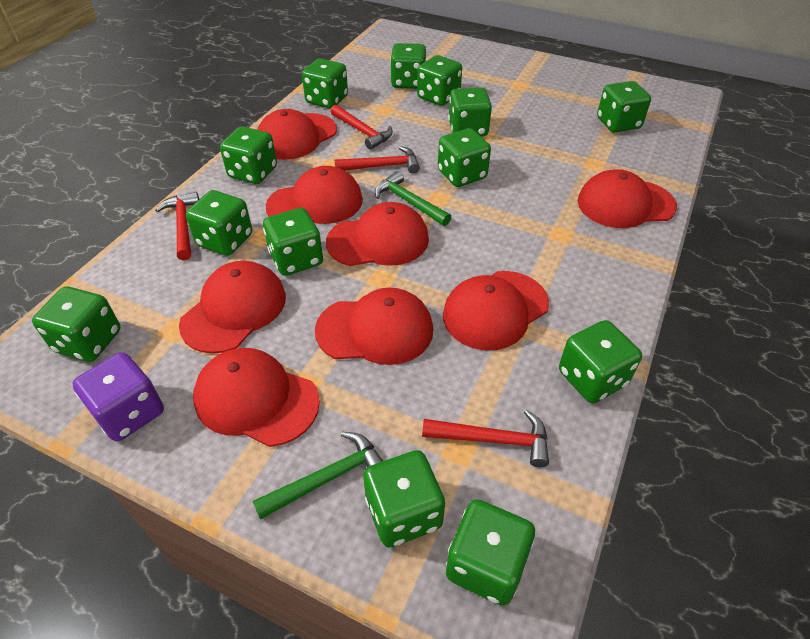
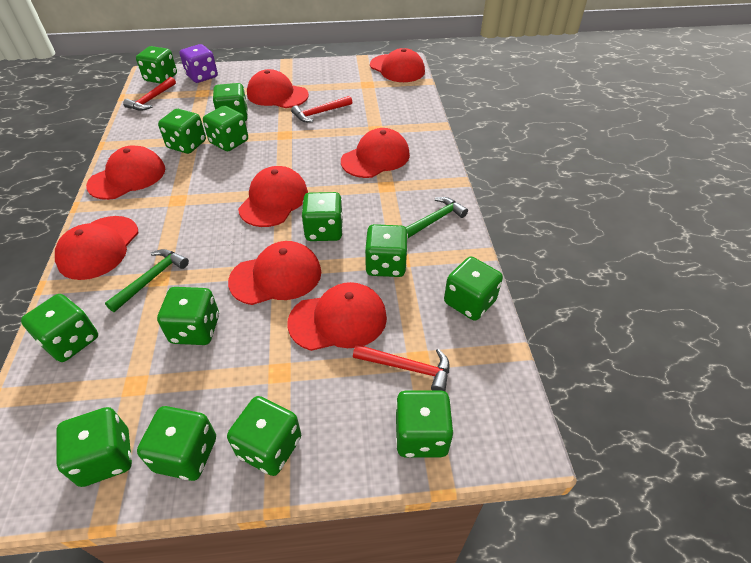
red hammer: [155,192,199,261] [330,105,393,150] [334,146,420,174] [422,410,549,468] = 4 -> [123,77,176,111] [291,96,352,122] [353,344,449,391] = 3

